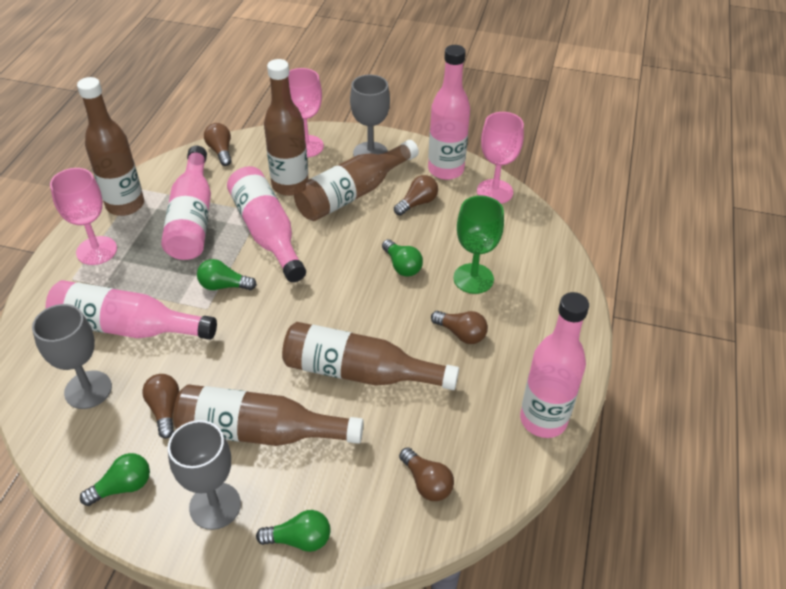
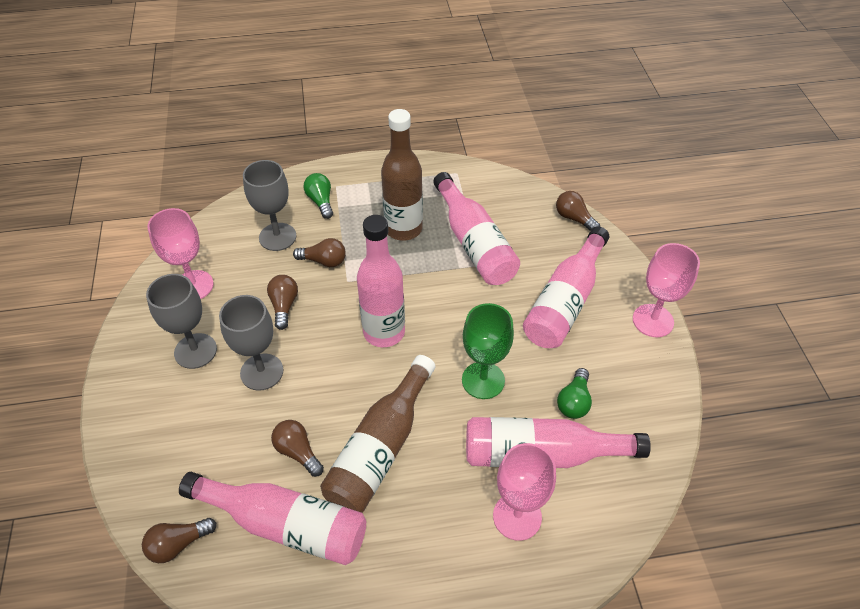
brown bottle: [77,77,144,216] [173,384,364,446] [264,59,309,196] [282,322,459,390] [294,140,419,221] = 5 -> [320,355,435,513] [381,109,423,241] = 2
green light bulb: [80,453,150,506] [197,259,257,290] [256,510,331,552] [382,239,423,277] = 4 -> [304,173,333,219] [557,368,592,419] = 2

